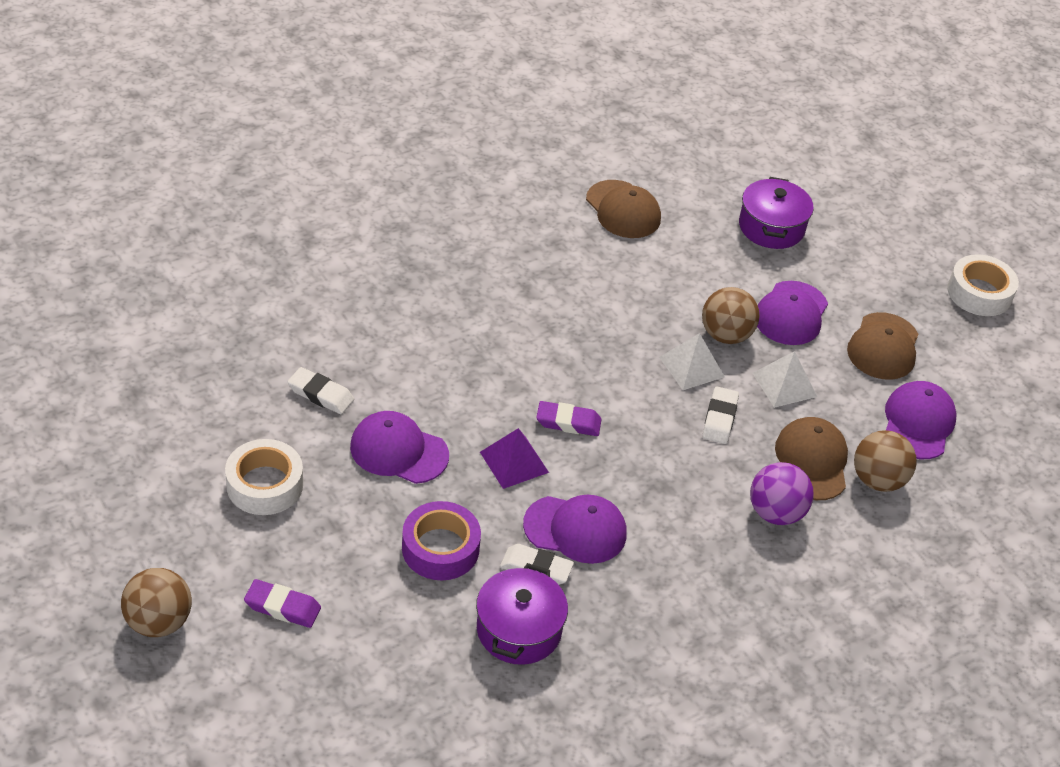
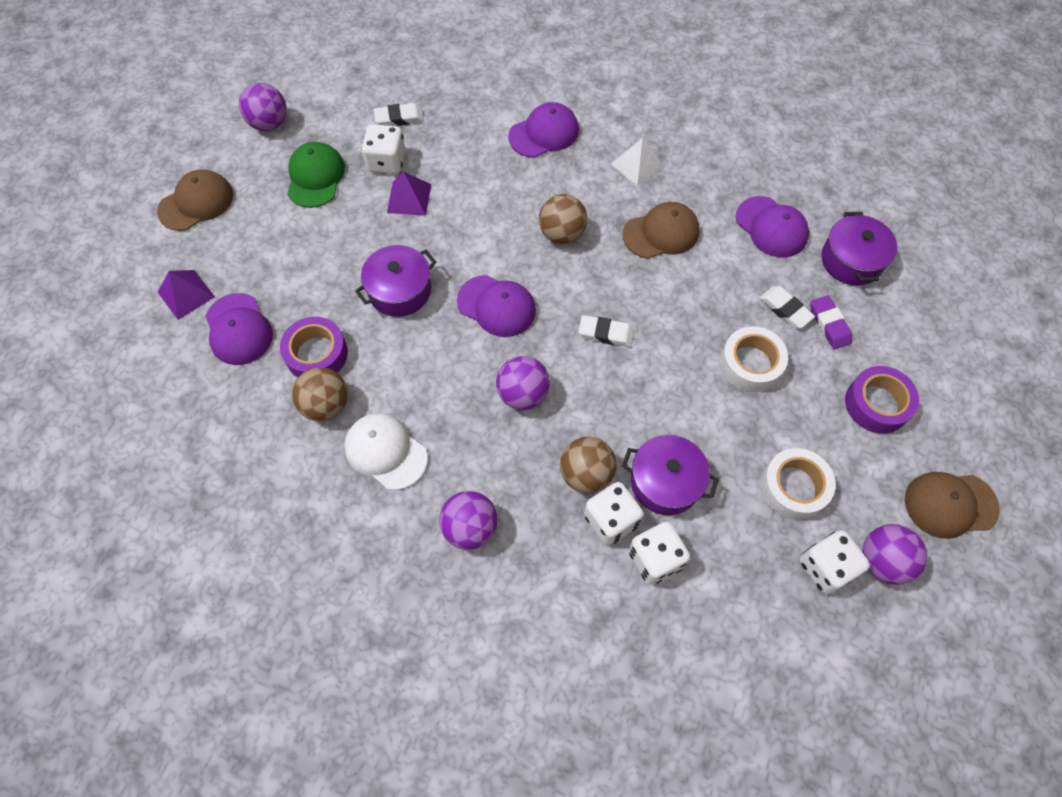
green cap: none = 0 -> [287,142,345,208] = 1
purple ball: [750,462,814,525] = 1 -> [239,83,287,131] [439,491,498,550] [496,356,550,410] [862,524,928,585] = 4
purple eraser: [244,579,321,628] [536,401,602,436] = 2 -> [810,295,852,349] = 1
purple pot: [476,563,568,665] [739,177,814,249] = 2 -> [355,245,436,317] [622,435,719,515] [822,212,897,285] = 3
purple pyramid: [480,428,549,489] = 1 -> [158,270,215,320] [387,172,431,216] = 2
purple tape: [402,501,481,580] = 1 -> [280,317,348,378] [845,366,919,434] = 2
white cap: none = 0 -> [344,414,428,490] = 1
white dice: none = 0 -> [362,124,406,174] [584,482,644,545] [629,522,690,585] [799,530,870,594] = 4
white pyramid: [659,333,725,390] [752,351,817,408] = 2 -> [611,138,665,187] = 1

